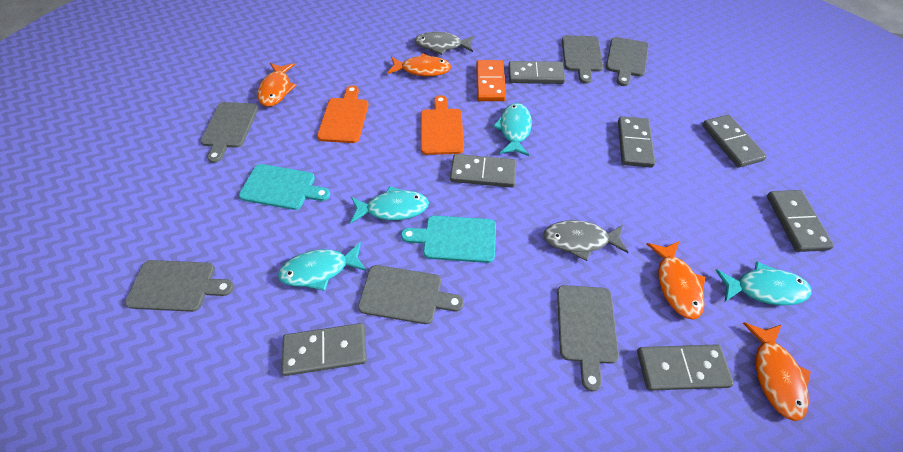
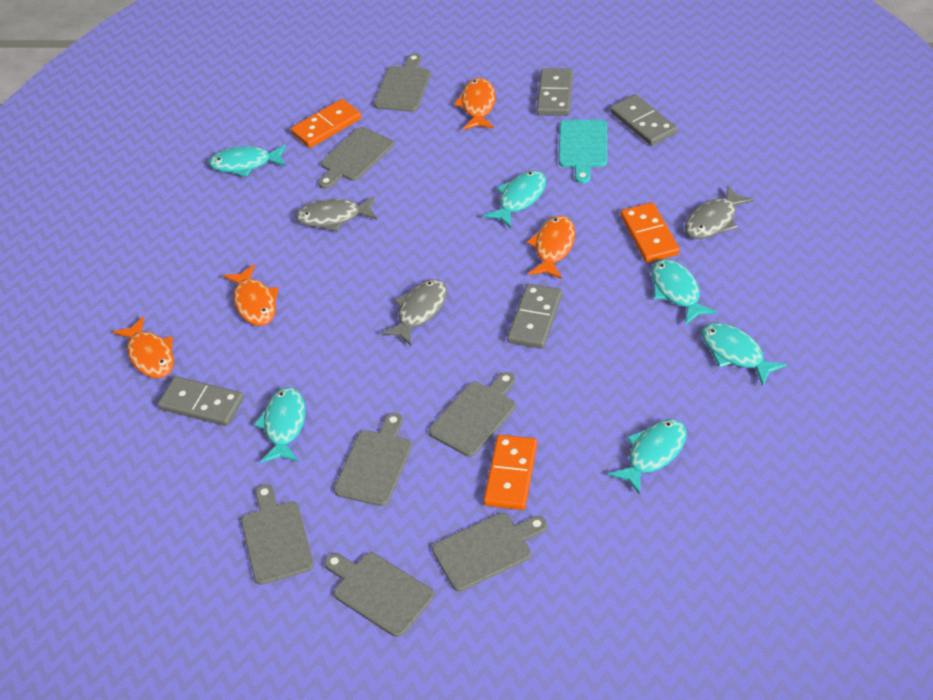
grey cutting board: [125,260,234,312] [201,102,258,163] [358,265,464,324] [557,285,619,391] [562,35,603,84] [606,37,648,86] = 6 -> [241,484,314,585] [318,127,394,189] [325,553,434,637] [334,413,412,506] [374,53,431,112] [429,372,515,457] [432,513,547,591] = 7
grey domino: [281,323,367,376] [450,154,517,188] [508,61,565,84] [618,116,655,168] [637,344,734,391] [702,115,767,168] [767,190,834,252] = 7 -> [158,376,244,426] [507,284,562,349] [536,68,573,116] [610,94,677,146] = 4
grey fish: [415,32,475,55] [543,220,628,261] = 2 -> [295,196,377,232] [381,279,447,345] [685,186,755,239] = 3
orange cutting board: [317,85,368,143] [421,95,464,155] = 2 -> none = 0
orange domino: [476,60,506,101] = 1 -> [291,99,361,148] [483,435,537,510] [620,202,680,263] = 3
turquoise cutting board: [239,164,330,210] [401,216,496,263] = 2 -> [559,119,607,184] = 1
turquoise fish: [278,242,366,291] [350,186,429,223] [493,103,532,156] [715,262,812,305] = 4 -> [208,144,286,177] [254,387,306,463] [483,170,546,228] [608,419,687,495] [652,259,717,325] [702,323,787,386] = 6

